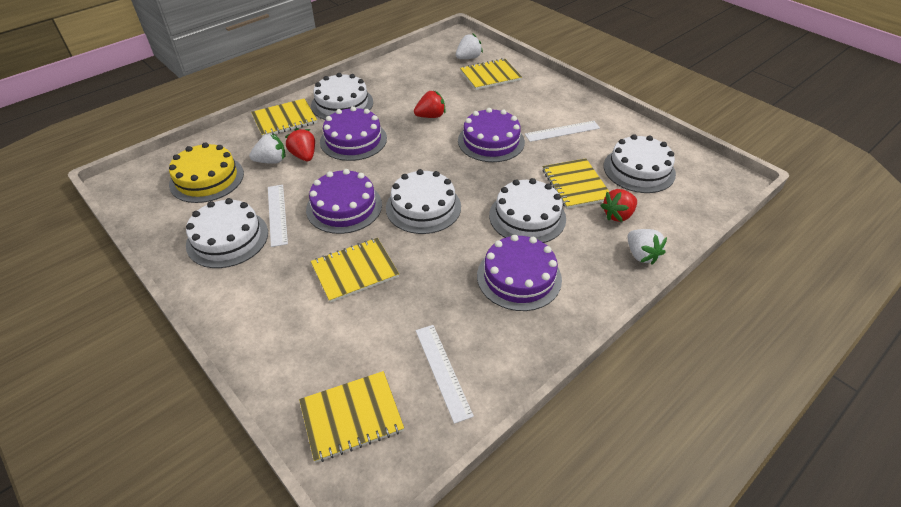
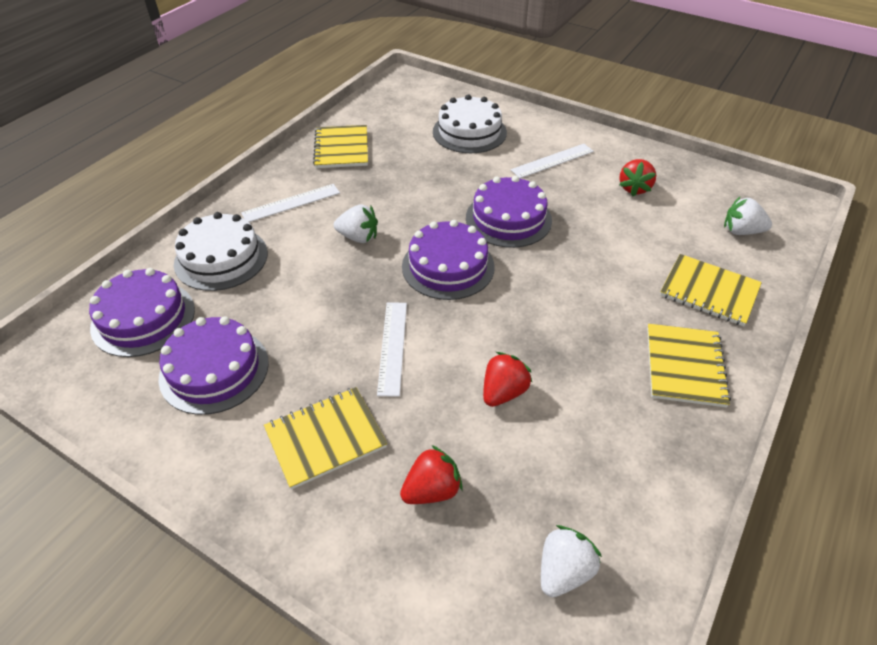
white cake: [186,198,268,268] [311,73,373,120] [386,169,461,234] [489,178,566,243] [604,134,676,193] = 5 -> [174,212,268,291] [433,94,507,153] = 2
yellow cake: [169,142,244,203] = 1 -> none = 0
yellow notebook: [251,98,317,137] [299,371,404,463] [311,238,399,303] [460,58,522,90] [543,158,609,209] = 5 -> [264,387,387,490] [313,125,368,168] [647,324,731,408] [660,254,762,326] = 4

